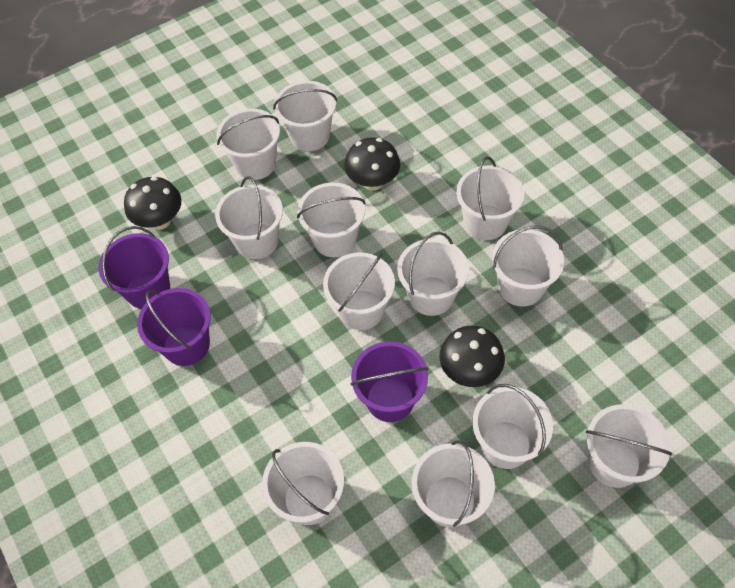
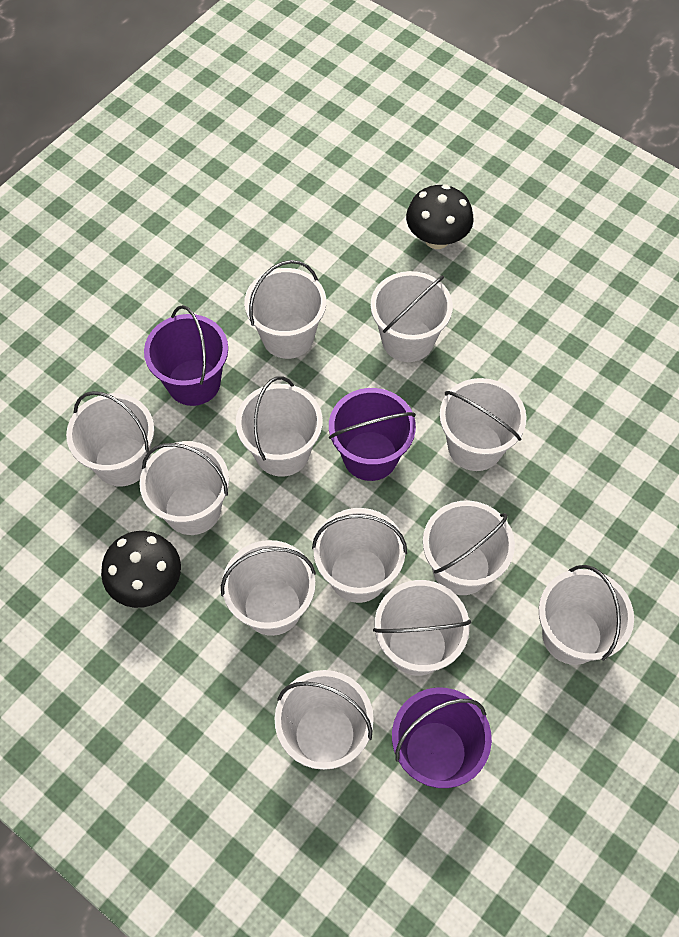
black mushroom: [124,177,182,230] [344,137,400,190] [439,325,505,387] = 3 -> [101,531,181,608] [406,184,474,249] = 2

